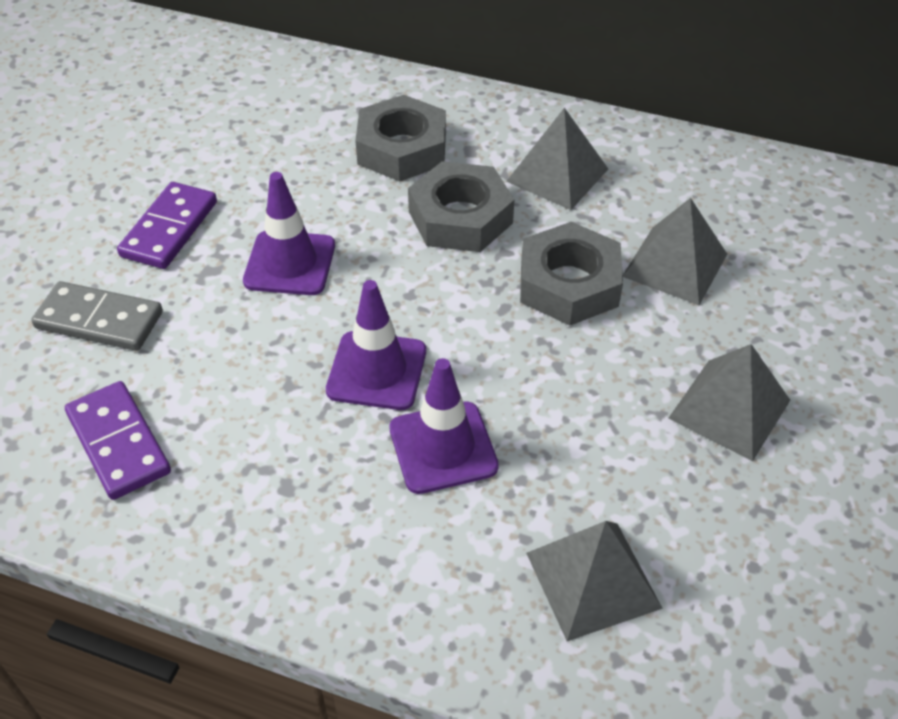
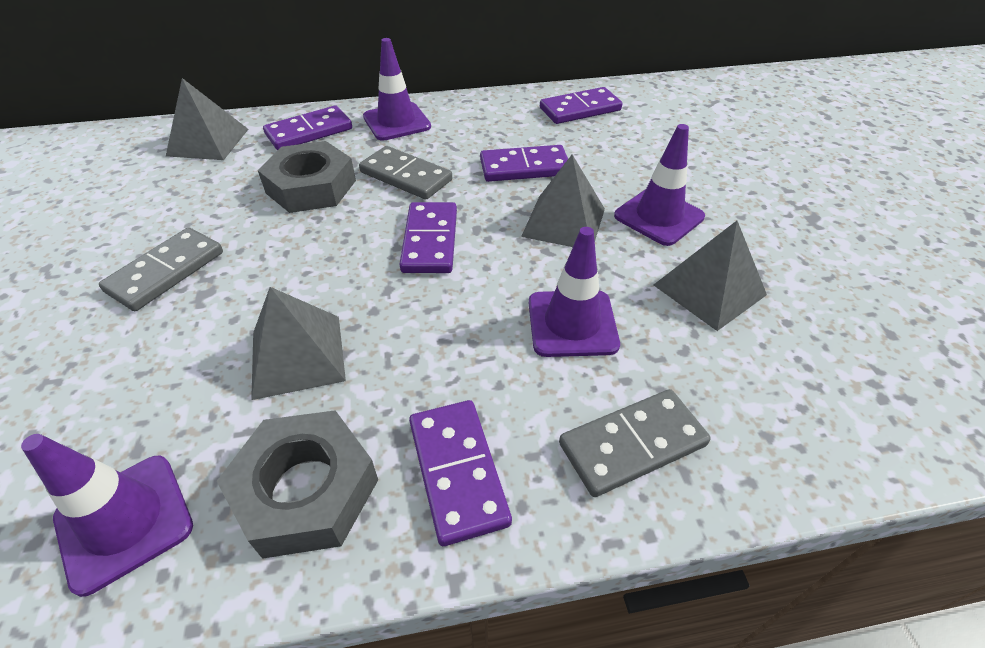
grey domino: [31,281,163,351] = 1 -> [99,227,223,311] [359,146,452,199] [559,389,711,497] = 3
grey nut: [355,95,446,182] [408,161,514,252] [520,222,623,326] = 3 -> [217,410,378,559] [258,141,356,213] = 2
purple domino: [65,381,171,500] [117,182,217,269] = 2 -> [263,106,352,150] [399,202,457,273] [409,400,512,546] [480,145,568,182] [540,87,622,124] = 5
purple traffic cone: [243,172,335,295] [326,280,426,410] [389,358,499,494] = 3 -> [21,434,193,597] [363,38,431,141] [529,227,620,357] [614,124,705,246] = 4

